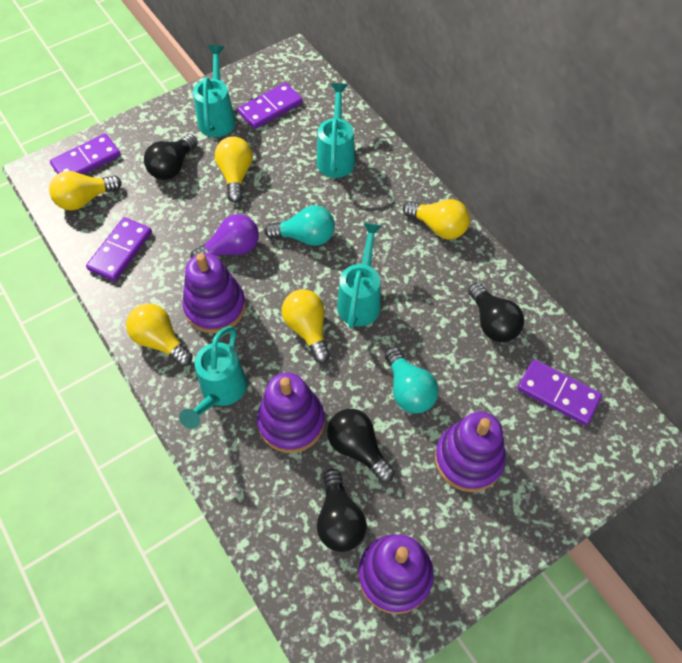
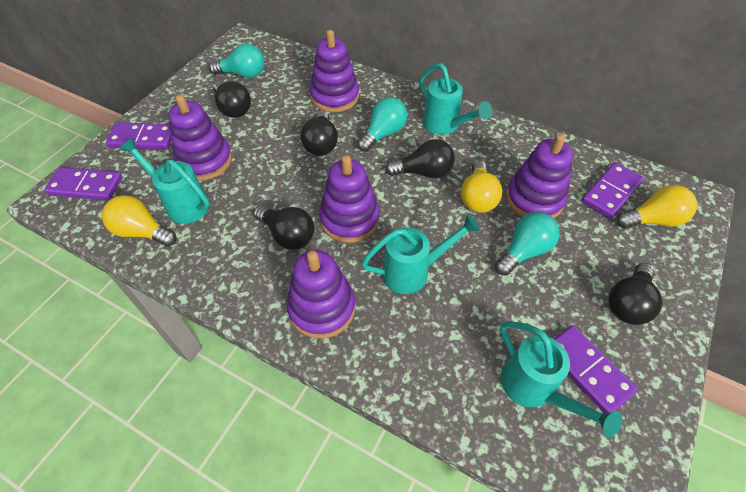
black light bulb: [144,134,198,180] [317,469,367,552] [327,409,395,482] [468,283,524,342] = 4 -> [213,81,251,118] [253,205,314,250] [301,110,338,156] [385,139,455,178] [608,263,662,325] = 5
purple light bulb: [191,214,259,258] = 1 -> none = 0
purple stacking toy: [182,253,246,333] [257,373,325,453] [358,534,434,614] [435,412,506,492] = 4 -> [168,94,232,181] [286,250,355,339] [310,30,359,112] [319,155,380,243] [506,134,573,218] = 5
turquoise light bulb: [264,205,335,246] [385,347,439,413] = 2 -> [209,44,264,78] [357,97,407,152] [495,212,560,276] = 3
yellow light bulb: [49,171,122,211] [126,303,193,367] [215,136,253,203] [282,289,330,363] [403,199,470,239] = 5 -> [102,195,176,247] [461,161,502,213] [617,185,697,228] = 3

